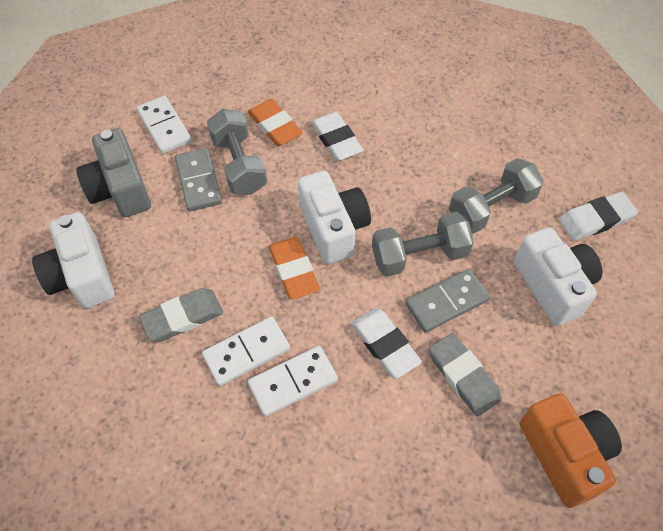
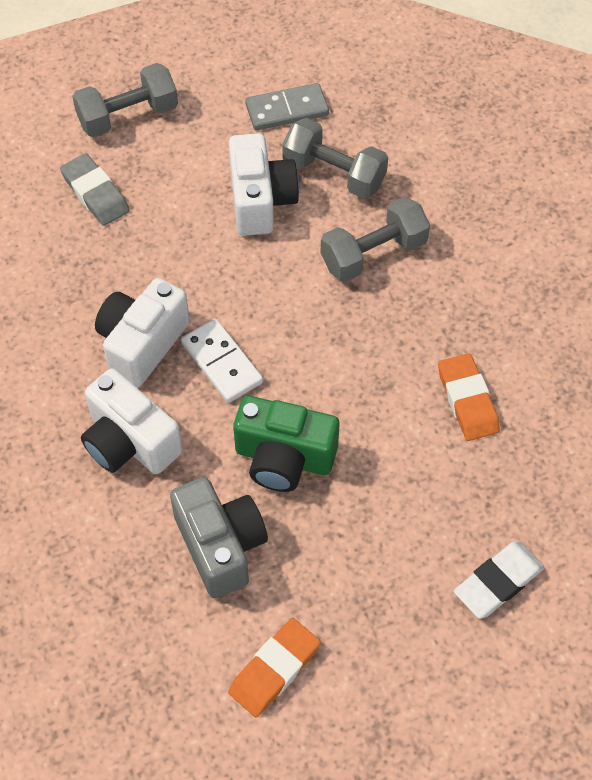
green camera: none = 0 -> [233,396,339,492] = 1
grey domino: [175,148,222,212] [405,269,490,333] = 2 -> [245,83,329,131] = 1
grey eraser: [139,288,223,342] [429,333,502,417] = 2 -> [60,153,130,226] = 1
orange camera: [520,393,622,508] = 1 -> none = 0
white domino: [137,96,192,154] [202,316,290,386] [248,346,338,417] = 3 -> [181,319,263,403] = 1
white eraser: [311,112,363,161] [351,308,422,379] [559,192,638,241] = 3 -> [454,541,545,619] = 1

